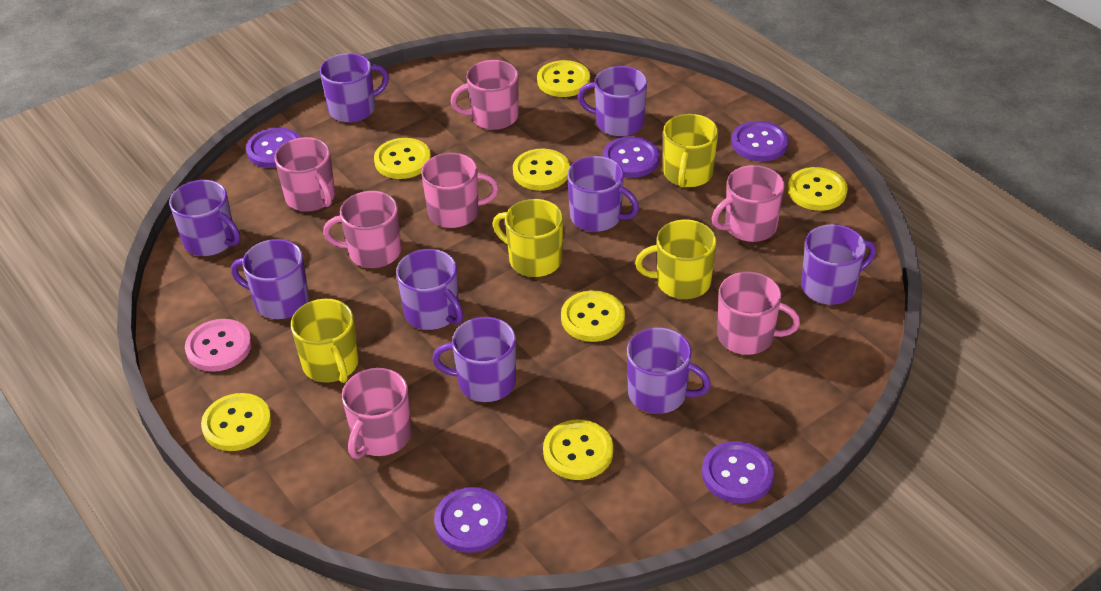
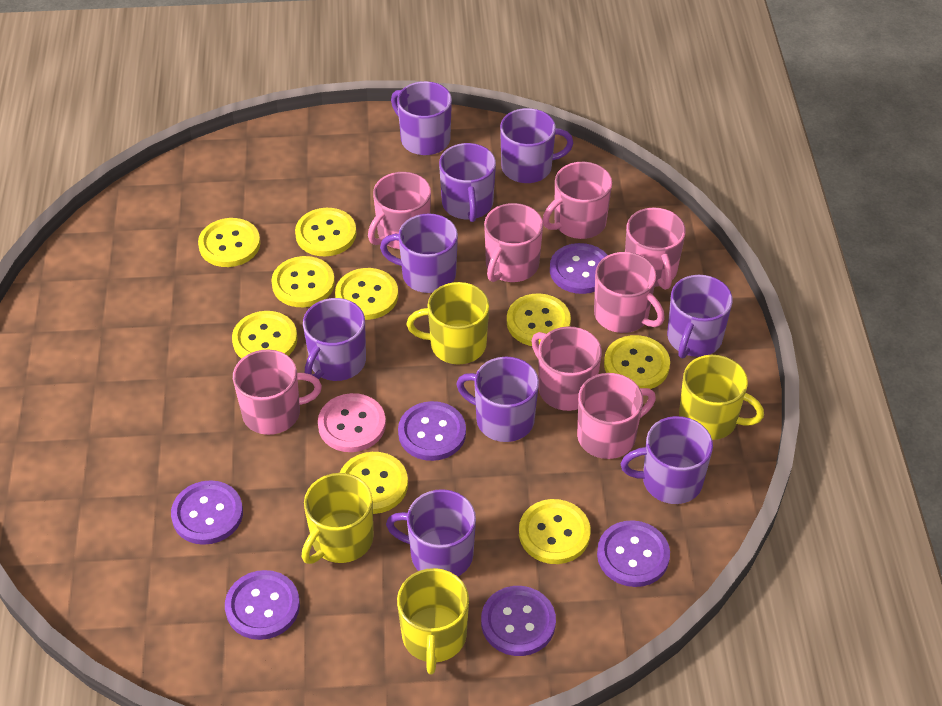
pink mug: [274,137,335,212] [323,191,401,268] [342,368,412,459] [421,153,499,228] [450,60,518,130] [712,165,784,242] [717,272,800,355] = 7 -> [233,349,322,435] [368,172,431,249] [484,203,543,282] [531,326,602,411] [543,162,612,239] [577,373,656,459] [594,252,665,333] [625,208,686,290] = 8
purple button: [246,127,301,168] [434,487,508,553] [603,136,660,178] [702,441,774,504] [732,121,789,161] = 5 -> [171,480,243,545] [225,570,300,640] [398,401,466,461] [481,586,556,656] [550,243,608,294] [597,520,670,587] = 6
yellow button: [201,393,272,451] [374,138,431,179] [513,149,570,191] [537,60,590,97] [543,420,613,480] [561,290,625,342] [788,167,848,211] = 7 -> [198,218,260,267] [232,311,297,359] [271,256,335,307] [295,208,357,256] [335,268,398,320] [340,452,408,514] [507,293,571,346] [519,499,590,564] [604,335,670,389] = 9

